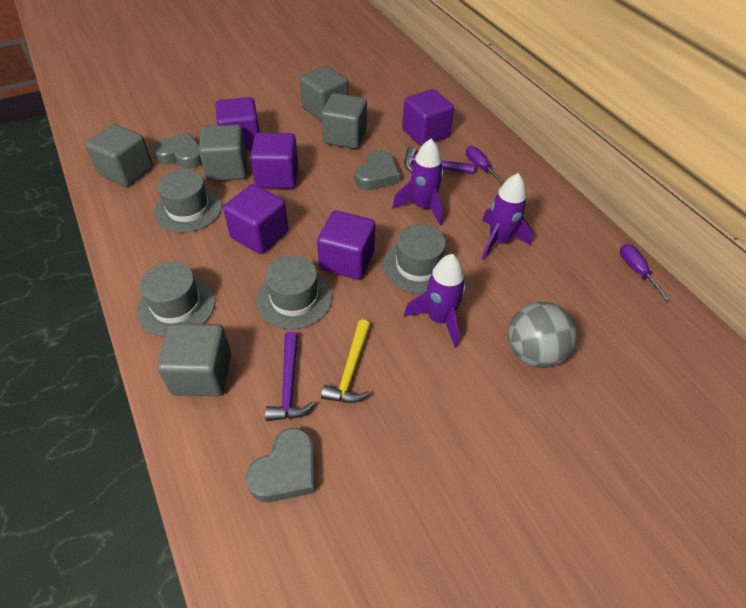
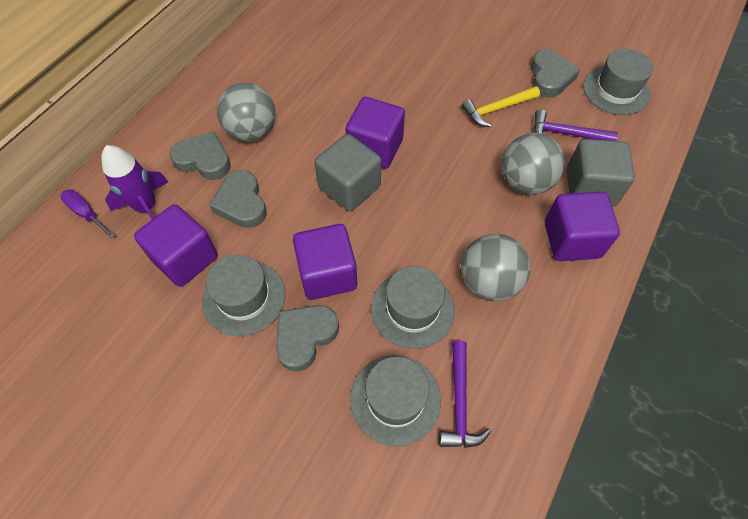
grey ball: [508,302,577,368] = 1 -> [217,82,276,142] [461,234,531,302] [502,133,565,195] = 3
grey cube: [85,124,153,187] [157,323,231,396] [199,125,247,181] [300,66,348,121] [321,93,367,149] = 5 -> [315,134,381,211] [567,139,635,207] = 2
grey heart: [152,133,202,169] [246,428,315,502] [355,150,400,190] = 3 -> [170,131,231,180] [209,170,267,228] [276,305,339,372] [531,49,580,98] = 4
purple cube: [215,97,260,150] [223,184,288,254] [250,133,298,189] [317,211,375,280] [402,89,454,146] = 5 -> [134,204,218,287] [293,224,357,300] [346,97,405,168] [545,192,620,261] = 4
purple rocket: [392,139,443,225] [404,254,466,348] [482,173,533,260] = 3 -> [101,145,168,219] = 1
purple screwdriver: [466,146,505,185] [620,244,670,301] = 2 -> [61,190,115,238] = 1

